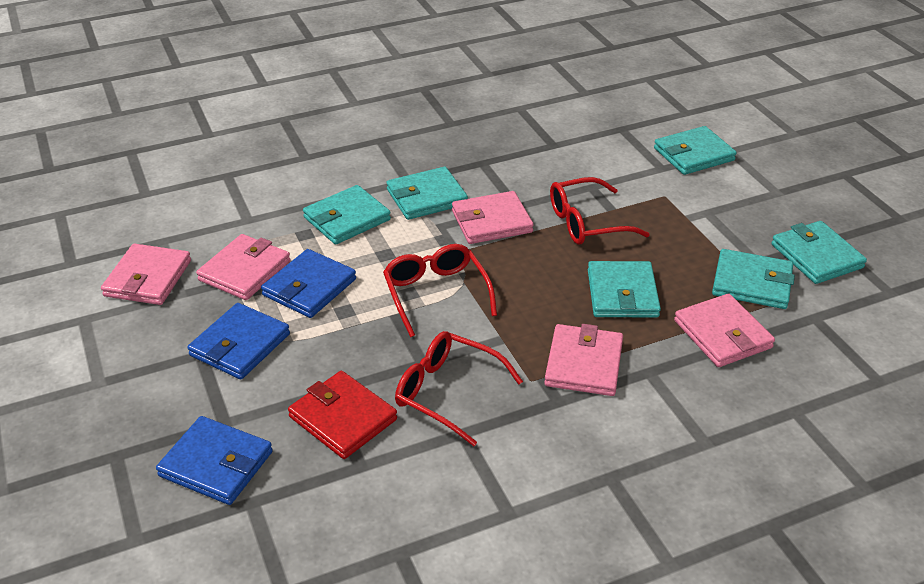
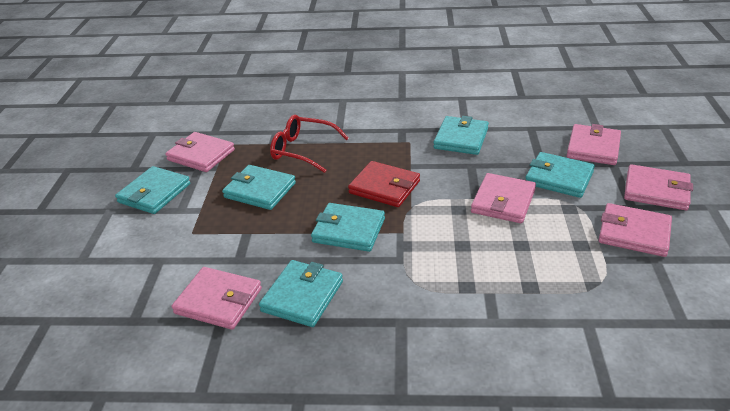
blue wallet: [156,416,273,505] [187,303,290,379] [261,249,356,318] = 3 -> none = 0
pink wallet: [101,243,191,305] [196,234,291,300] [452,191,534,244] [544,324,623,396] [674,293,775,367] = 5 -> [165,132,235,172] [172,267,262,330] [471,173,536,223] [567,124,621,165] [598,203,672,257] [624,164,693,210] = 6
red glasses: [383,244,497,337] [395,331,523,446] [550,177,650,245] = 3 -> [270,114,349,173] = 1

